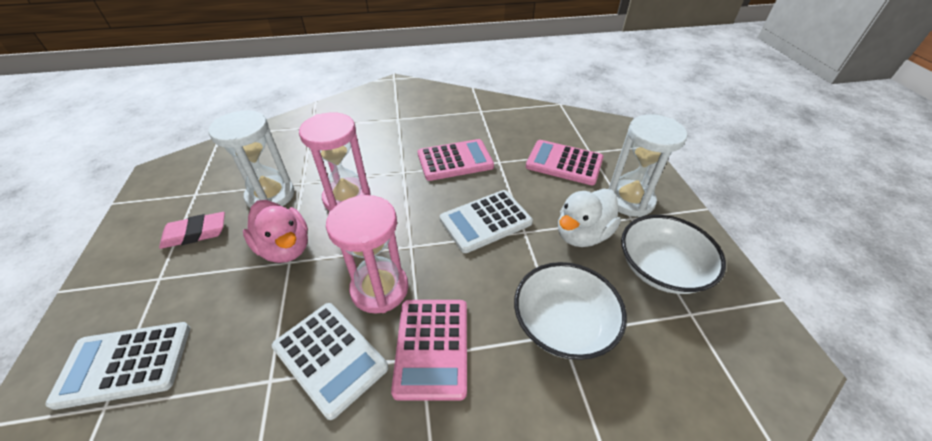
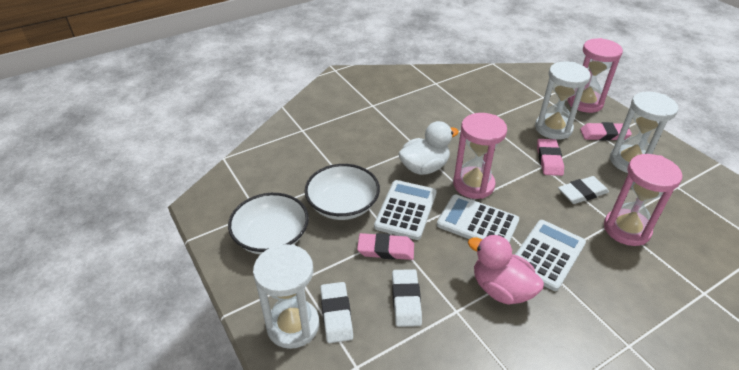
pink calculator: [391,300,467,401] [418,139,494,181] [526,140,604,185] = 3 -> none = 0
pink eraser: [159,212,225,249] = 1 -> [357,233,414,260] [537,139,564,176] [580,122,632,141] = 3
pink hourglass: [299,112,371,211] [326,195,408,314] = 2 -> [453,113,507,199] [568,38,623,113] [604,154,682,246] = 3
white eraser: none = 0 -> [320,282,353,343] [392,269,422,327] [558,176,609,204] = 3
white hourglass: [208,110,294,208] [608,114,687,217] = 2 -> [253,244,319,349] [535,62,591,140] [610,91,678,173] = 3

